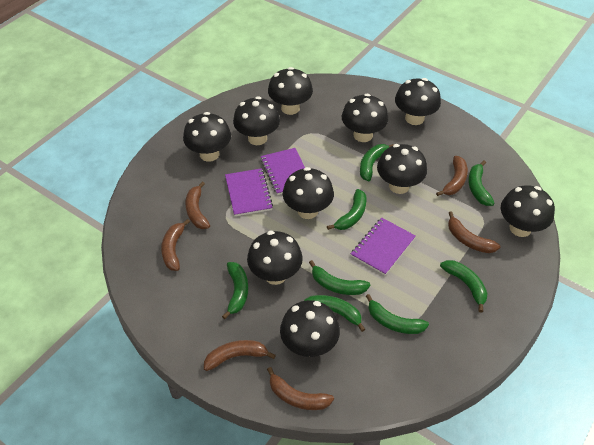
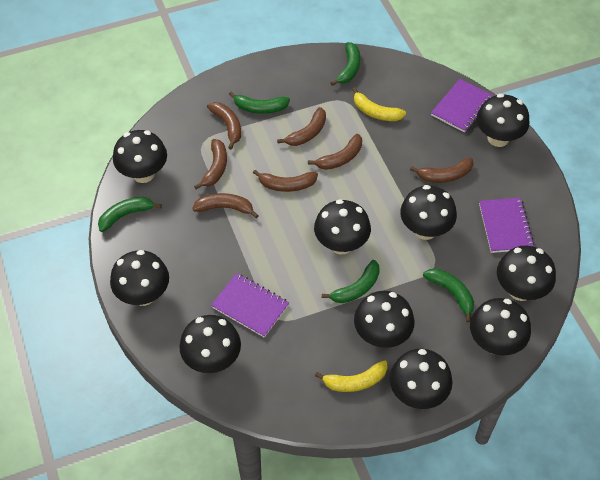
brown banana: [161,219,190,271] [185,182,210,229] [204,340,276,371] [267,367,334,410] [436,156,468,196] [448,211,500,253] = 6 -> [192,193,259,218] [194,139,227,190] [207,102,241,150] [253,170,318,192] [277,107,326,146] [308,134,362,170] [410,158,473,183] = 7
green banana: [222,262,248,319] [304,295,365,332] [309,260,370,295] [327,189,367,230] [360,144,394,181] [366,294,429,334] [440,260,488,313] [468,161,495,206] = 8 -> [98,197,162,232] [229,92,290,114] [322,260,380,303] [331,42,360,86] [423,269,474,323] = 5
yellow banana: none = 0 -> [315,360,388,392] [352,87,406,121] = 2

